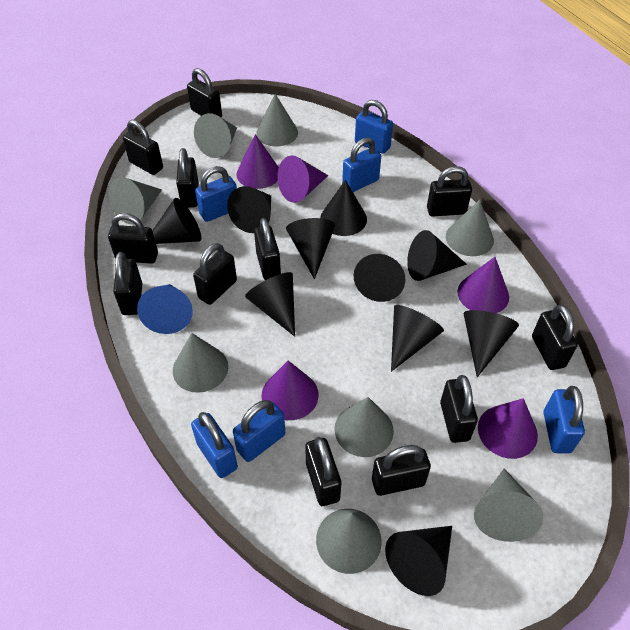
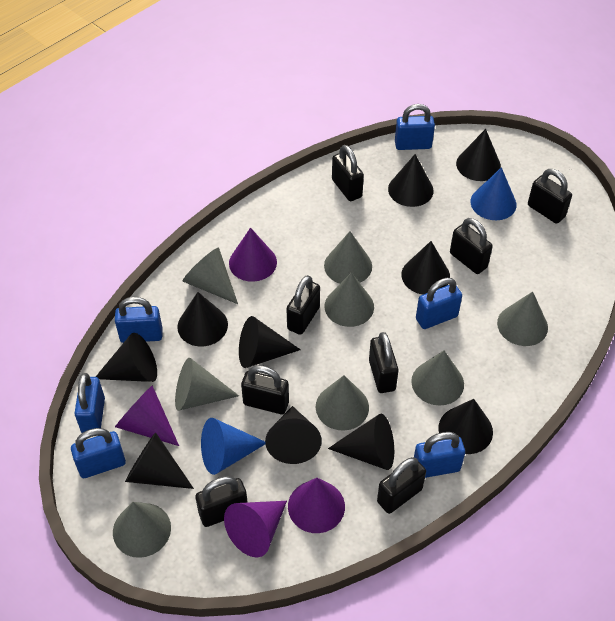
black padlock: [108,213,158,264] [113,252,142,315] [123,120,163,175] [176,148,199,208] [187,68,222,117] [193,243,237,305] [254,218,281,280] [305,437,341,506] [372,445,431,496] [427,166,472,217] [440,375,478,443] [532,304,578,370] = 12 -> [195,476,248,527] [241,365,289,414] [287,275,320,335] [332,145,364,201] [369,332,399,393] [377,457,426,514] [450,218,493,274] [528,169,572,224] = 8
blue cone: [137,284,193,334] = 1 -> [201,418,265,475] [470,167,517,220] = 2
purple cone: [237,134,279,189] [262,361,319,420] [277,155,328,203] [458,257,509,313] [478,398,538,459] = 5 -> [115,385,179,446] [224,501,287,557] [229,228,277,282] [288,478,345,533] = 4

